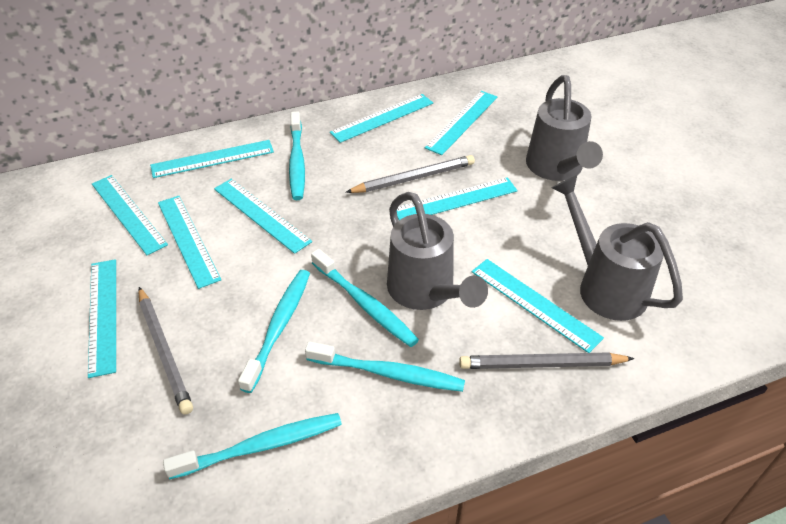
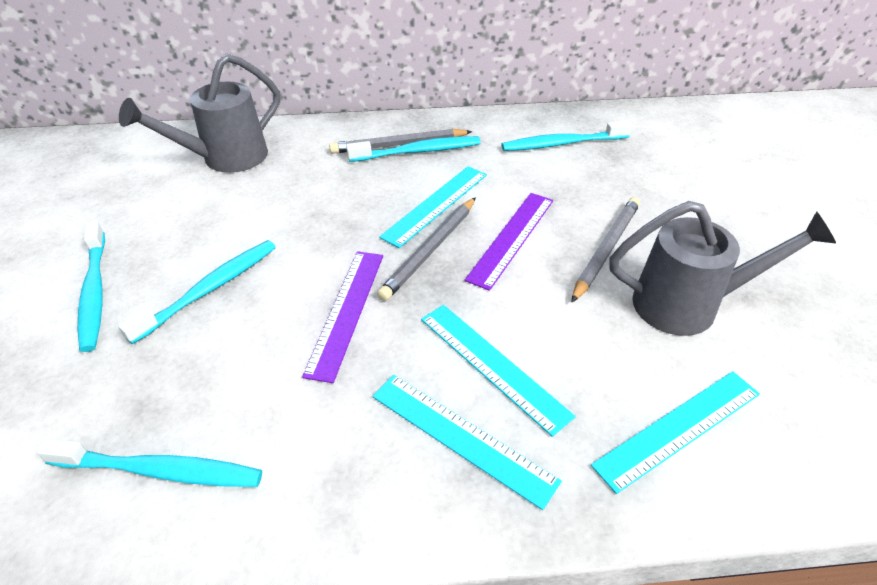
grey watering can: [387,192,488,310] [526,75,603,181] [552,175,683,321] = 3 -> [119,54,280,173] [609,201,836,336] = 2
purple ruler: none = 0 -> [302,251,383,383] [465,193,553,291] = 2
turquoise ruler: [88,259,116,378] [92,175,168,255] [150,140,274,178] [158,196,221,289] [214,179,312,254] [330,94,433,143] [397,177,517,220] [425,91,498,155] [472,259,604,353] = 9 -> [372,375,562,510] [379,166,487,248] [421,305,576,437] [591,371,760,494] = 4

